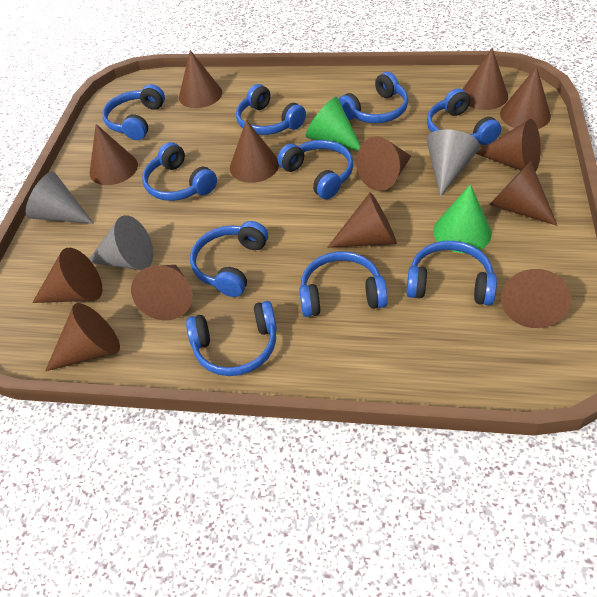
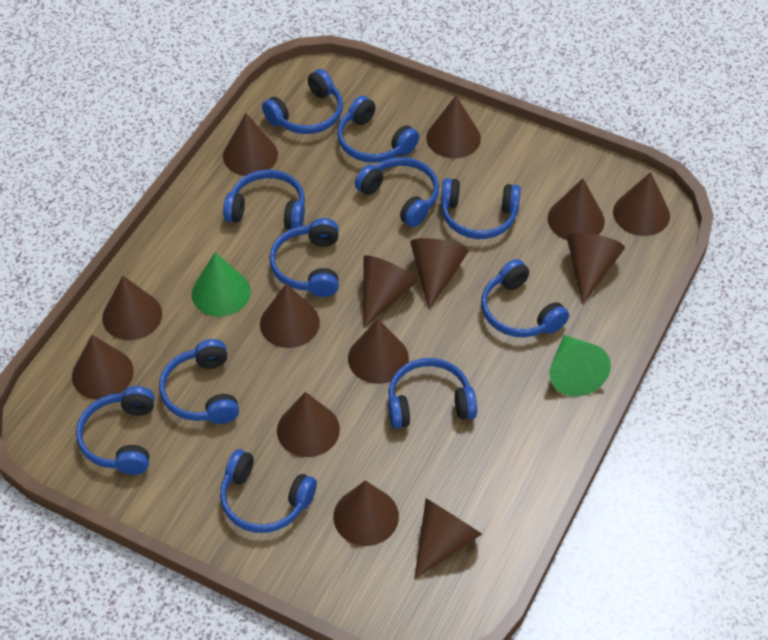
blue headphones: [102,84,165,140] [142,142,217,201] [186,301,277,376] [190,221,268,297] [236,84,306,135] [277,140,353,199] [299,251,388,317] [339,72,409,123] [406,241,497,305] [427,88,501,145] = 10 -> [76,386,155,475] [159,339,239,424] [220,449,317,533] [223,170,305,230] [262,69,343,134] [269,218,339,297] [337,96,419,163] [355,157,439,227] [388,358,477,429] [441,178,521,239] [481,259,569,337] = 11
brown cone: [32,248,102,303] [45,303,120,371] [90,124,138,185] [131,265,193,320] [179,50,222,108] [230,120,279,183] [327,192,397,248] [356,136,411,191] [463,48,508,110] [476,119,541,172] [489,162,558,226] [500,66,551,129] [501,269,571,328] = 13 -> [72,335,134,400] [102,276,162,340] [223,113,278,176] [260,283,320,348] [277,392,340,457] [333,480,399,546] [348,319,409,384] [364,255,418,328] [410,238,469,310] [414,498,482,579] [426,96,481,159] [548,178,605,240] [567,233,625,305] [613,172,670,236] = 14
grey cone: [26,172,94,224] [89,215,153,270] [426,129,480,197] = 3 -> none = 0

